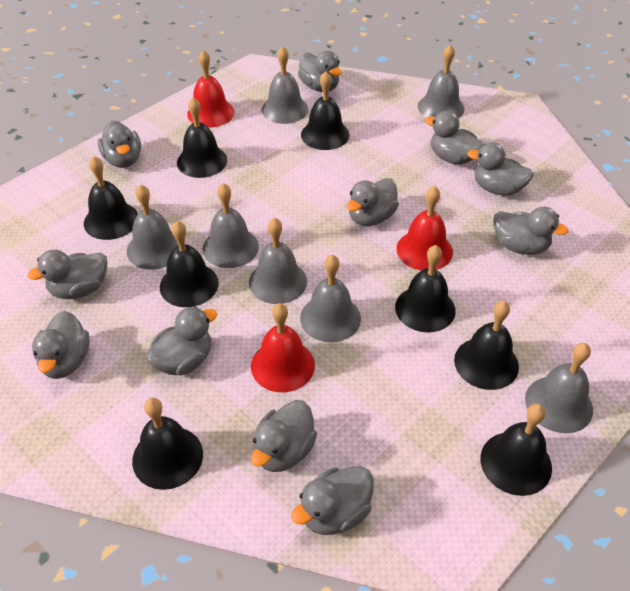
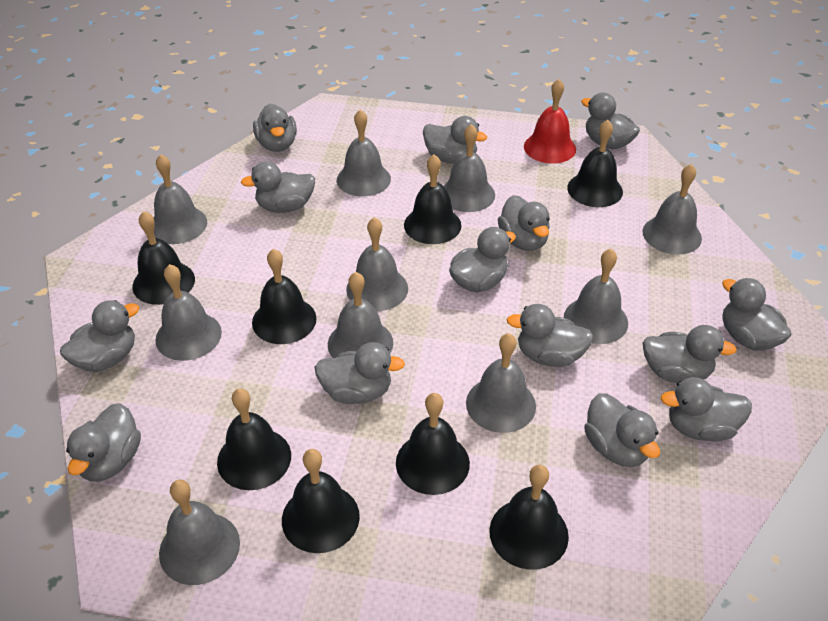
grey bell: [127,184,178,270] [203,183,259,268] [249,218,307,304] [261,46,308,124] [300,255,361,342] [418,44,465,118] [525,343,593,433] = 7 -> [154,154,207,244] [155,264,222,361] [159,480,240,585] [328,272,393,358] [337,110,391,196] [346,217,408,311] [443,124,495,212] [466,333,536,433] [564,249,628,344] [643,164,702,255] = 10
grey duck: [27,250,107,299] [32,311,90,379] [98,121,141,168] [145,306,217,375] [251,400,317,472] [291,466,374,535] [298,51,342,92] [347,178,399,226] [425,111,484,165] [467,142,534,196] [493,207,568,255] = 11 -> [60,300,140,372] [66,403,141,482] [241,161,315,213] [253,104,297,152] [314,342,405,404] [423,116,487,164] [449,227,516,292] [498,195,550,251] [507,304,594,367] [581,93,640,149] [584,393,660,467] [643,325,737,383] [661,377,752,442] [722,278,791,351] = 14
red bell: [187,50,234,128] [251,303,315,392] [396,186,453,271] = 3 -> [524,79,576,164] = 1

